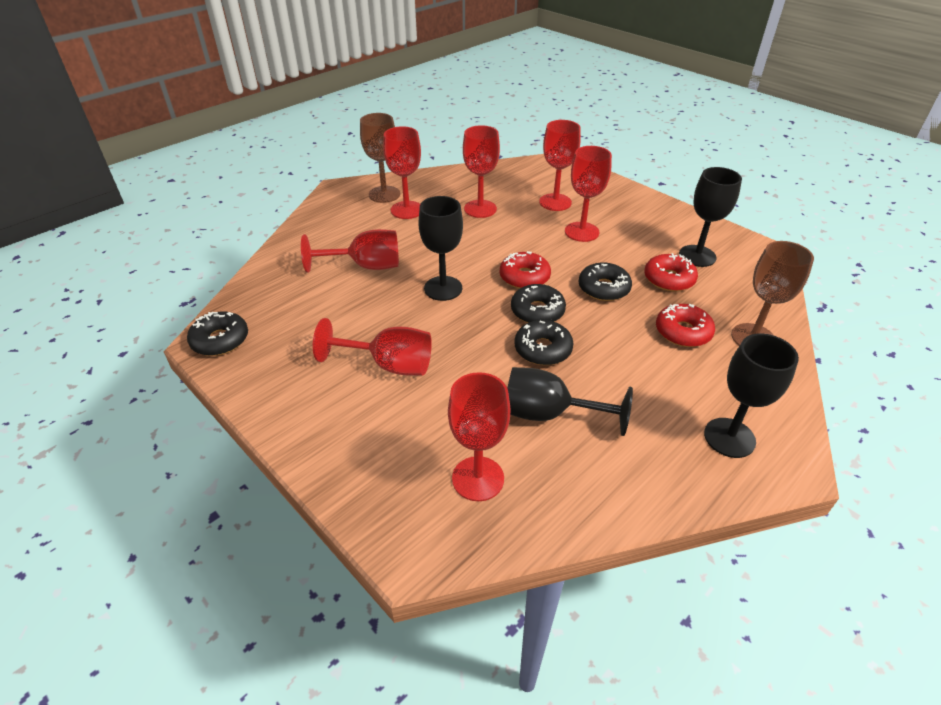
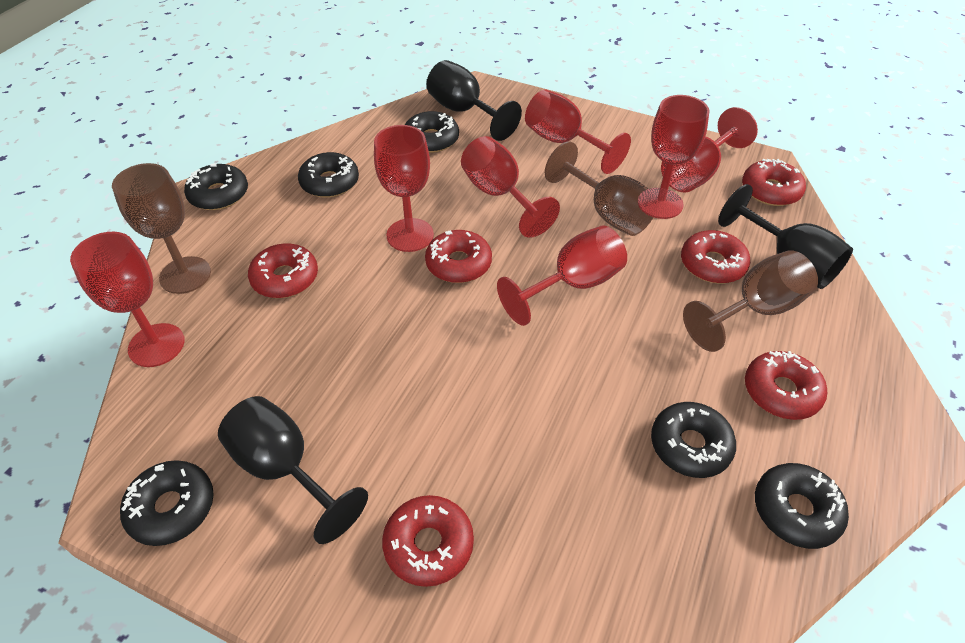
black donut: [187,311,248,356] [511,284,566,323] [514,320,573,365] [579,263,632,301] = 4 -> [120,460,214,546] [184,163,248,210] [298,152,359,198] [405,111,459,153] [651,402,736,478] [755,463,849,549] = 6
black goblet: [418,196,463,301] [507,367,633,436] [679,167,742,267] [704,334,799,458] = 4 -> [218,396,368,544] [427,60,522,141] [718,184,853,289] = 3
brown goblet: [360,113,400,203] [731,241,814,346] = 2 -> [112,163,211,294] [545,141,659,236] [683,250,818,352] = 3
red donut: [500,251,551,289] [644,253,698,291] [656,304,715,347] = 3 -> [248,244,318,298] [382,495,474,587] [425,230,492,283] [681,230,750,283] [742,159,806,206] [745,351,827,420] = 6

